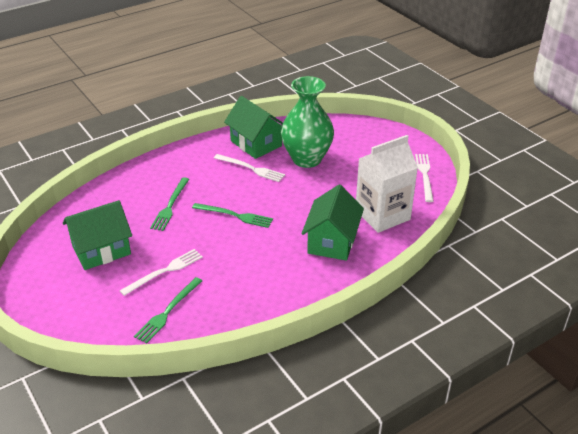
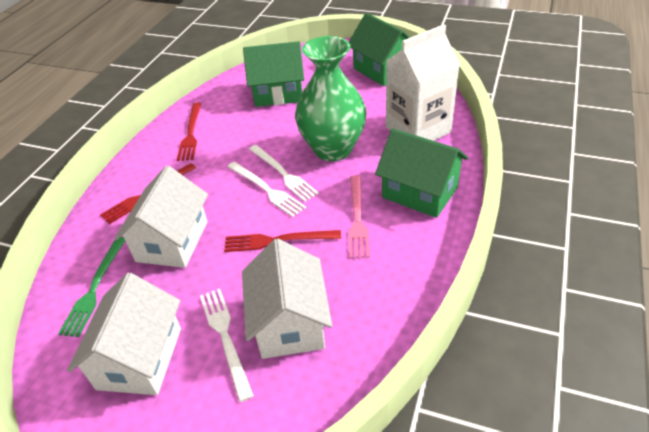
green fork: [134,277,202,344] [150,178,189,231] [192,203,273,228] = 3 -> [58,237,125,337] = 1
pink fork: none = 0 -> [349,175,370,258] = 1
red fork: none = 0 -> [100,163,196,224] [177,103,201,161] [224,230,341,252] = 3
white house: none = 0 -> [67,273,181,395] [114,166,208,268] [242,239,332,359] = 3

